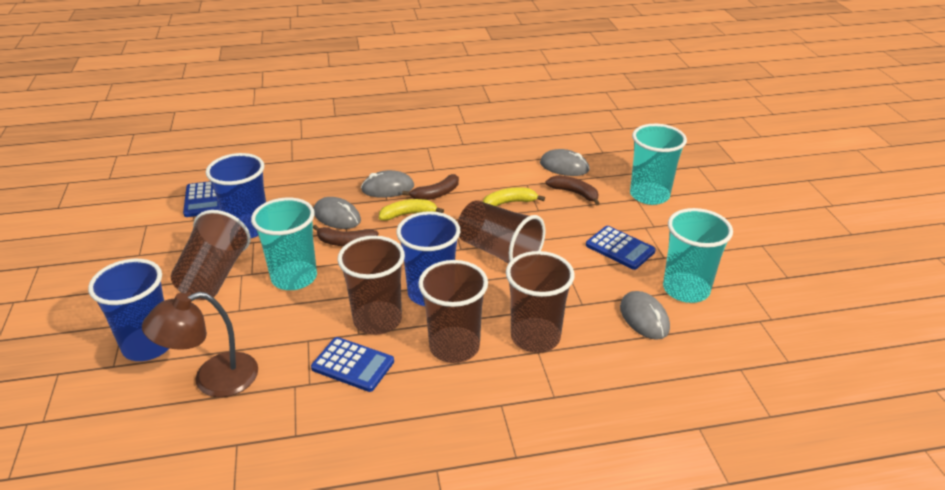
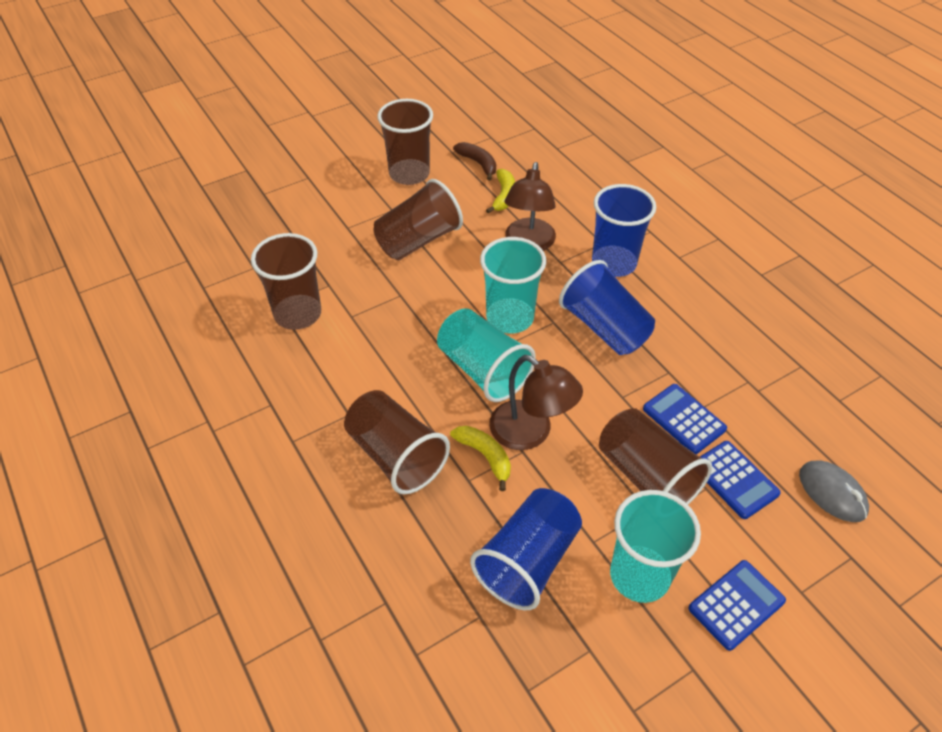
brown banana: [313,225,379,246] [402,174,459,200] [545,176,600,205] = 3 -> [453,142,496,181] = 1
brown lamp: [142,292,258,397] = 1 -> [489,355,583,450] [505,162,556,251] = 2
grey mouse: [314,197,361,229] [361,170,414,198] [540,149,590,176] [620,291,670,340] = 4 -> [799,460,869,522] = 1

